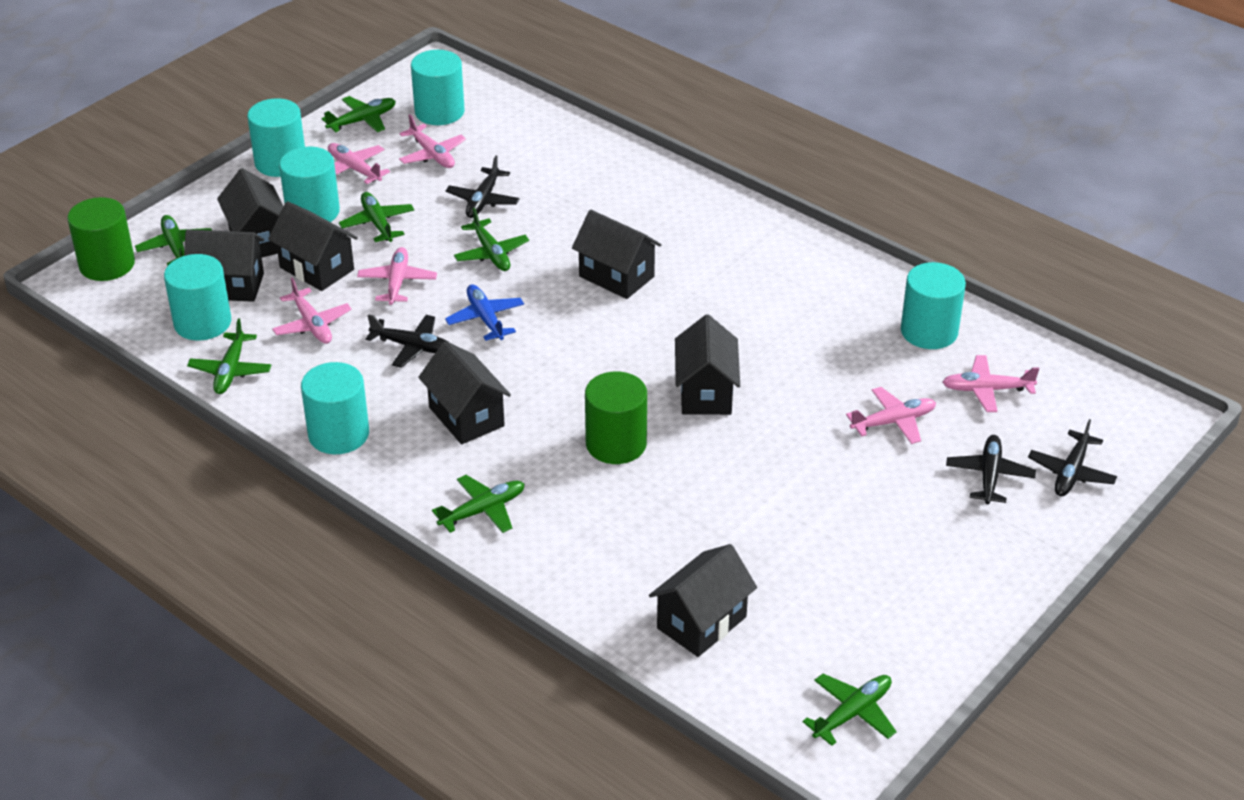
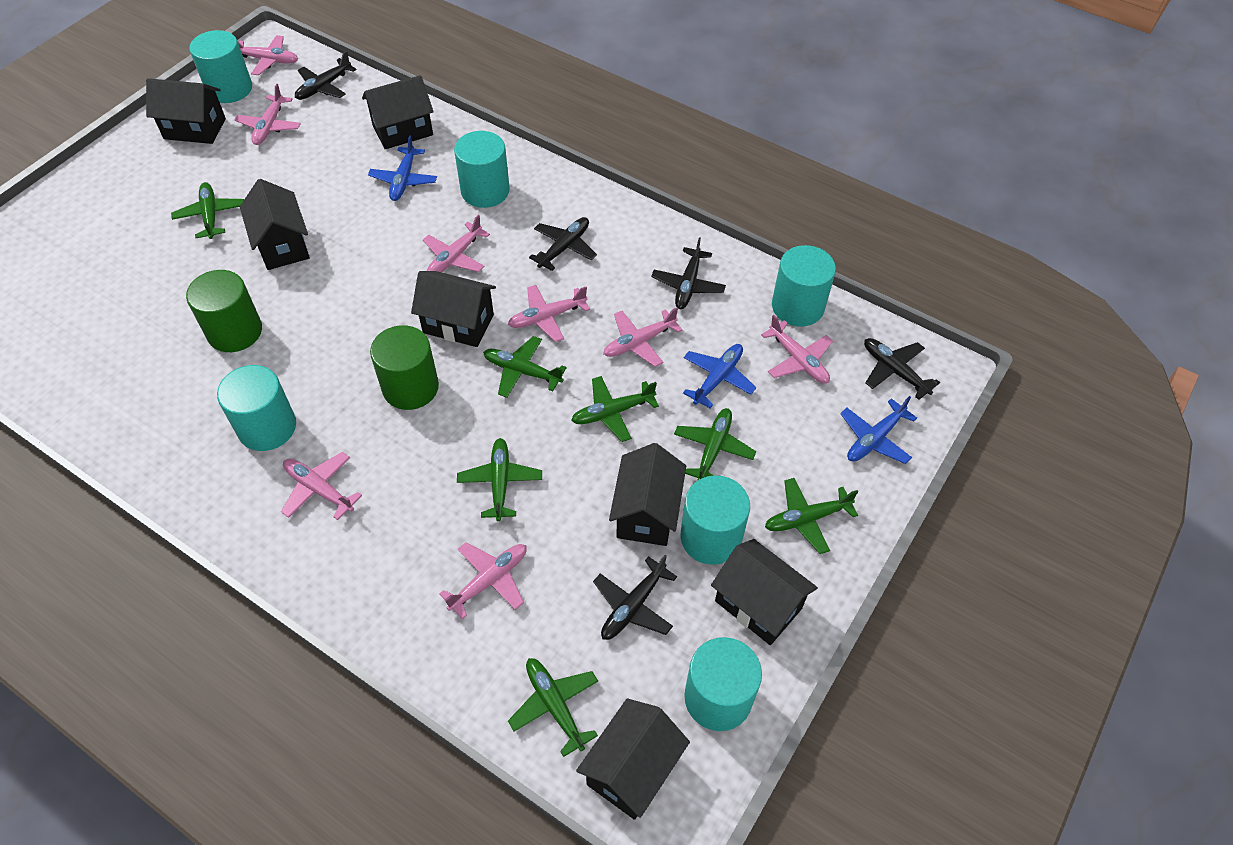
black plane: [365,314,450,368] [446,155,520,218] [946,435,1036,504] [1028,419,1117,496] = 4 -> [295,51,357,100] [529,217,597,271] [593,555,677,640] [651,237,726,309] [864,338,940,400] = 5
blue plane: [445,284,524,341] = 1 -> [368,135,437,201] [683,344,756,408] [840,396,917,464] = 3
pink plane: [272,278,352,344] [328,143,390,184] [357,247,437,305] [399,114,466,168] [846,387,936,444] [943,355,1039,412] = 6 -> [235,84,301,145] [238,35,298,75] [281,452,362,520] [423,215,490,272] [439,542,527,619] [508,285,590,342] [603,307,682,367] [761,315,833,384] = 8

